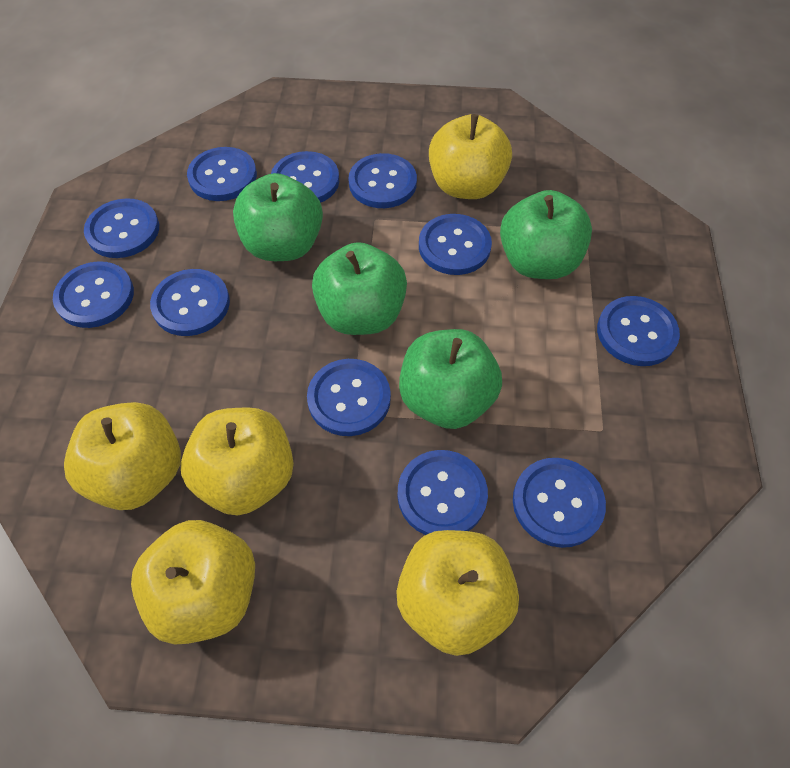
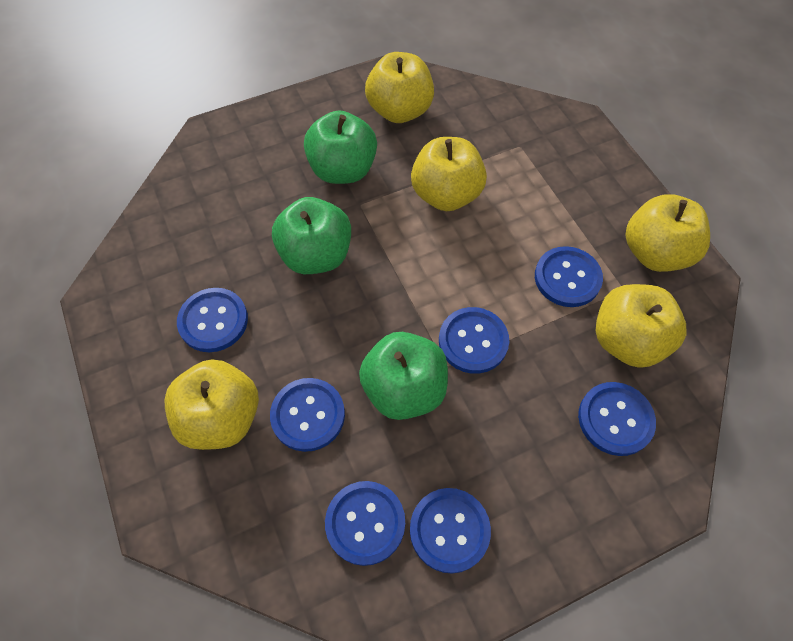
blue button: [53,261,134,328] [84,198,159,258] [150,269,230,336] [187,147,257,201] [271,151,339,203] [307,359,391,436] [348,153,417,208] [397,450,488,535] [419,214,492,275] [513,458,606,548] [597,296,680,366] = 11 -> [177,288,248,352] [270,378,345,452] [325,481,405,566] [410,488,491,574] [439,307,509,374] [535,246,603,307] [578,382,656,456] = 7
green apple: [233,173,323,261] [312,242,407,335] [399,329,502,429] [500,190,592,279] = 4 -> [272,197,351,274] [304,110,377,184] [359,332,448,420] = 3

